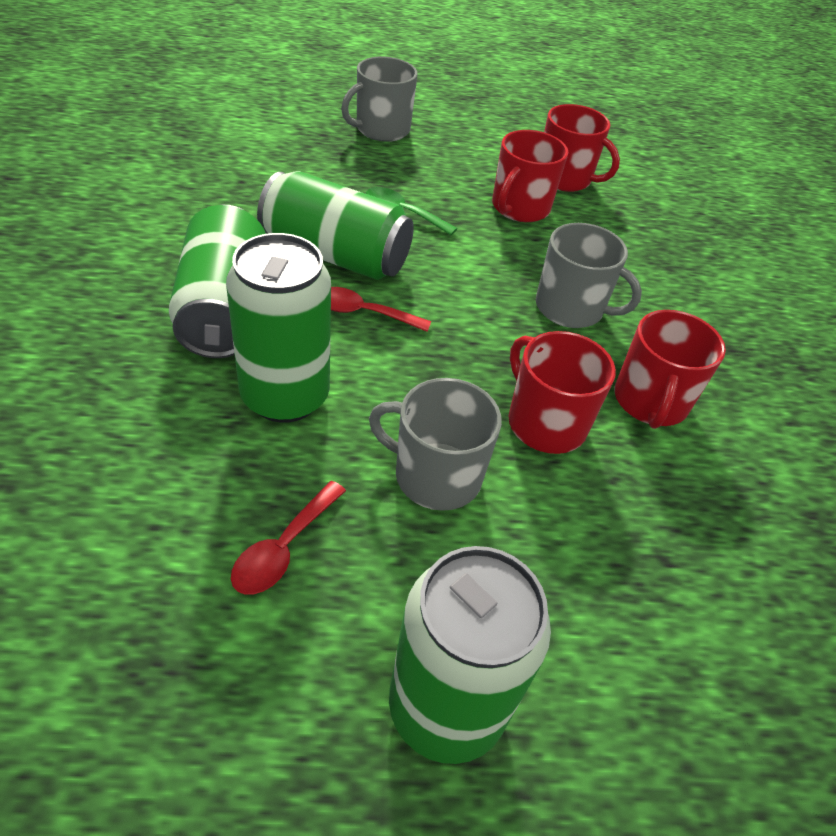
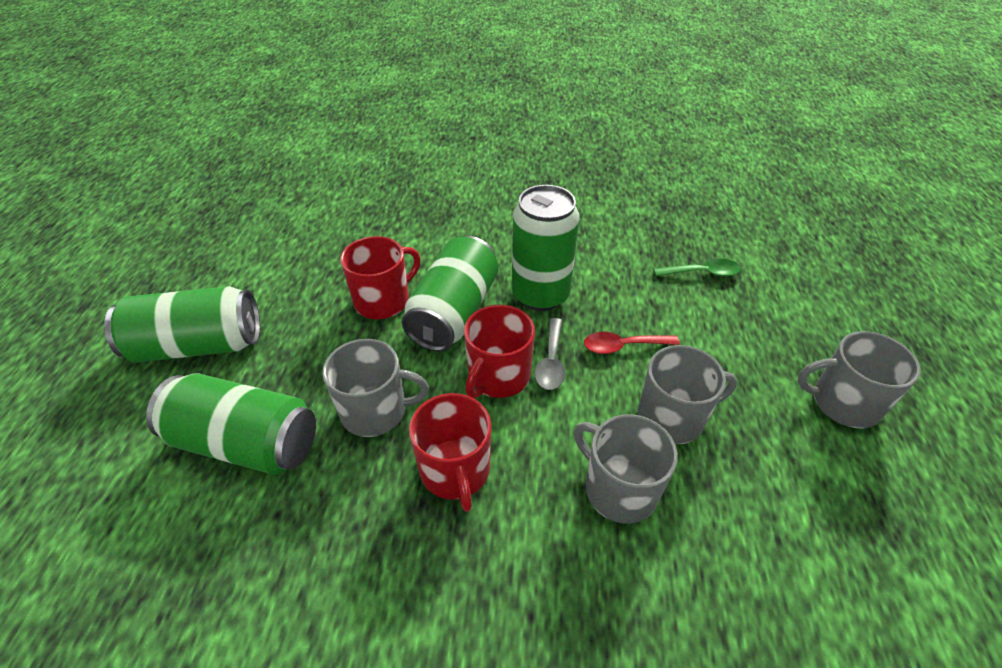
grey mug: [341,57,418,142] [369,378,502,511] [536,223,642,328] = 3 -> [323,339,429,437] [574,414,678,524] [638,345,737,444] [798,331,921,428] = 4
grey spoon: none = 0 -> [535,318,565,390] = 1
red mug: [492,130,568,222] [508,331,616,454] [544,104,620,192] [615,310,726,429] = 4 -> [340,236,420,319] [409,393,491,512] [464,305,535,398] = 3
red spoon: [231,481,346,595] [331,287,431,332] = 2 -> [584,332,680,354] = 1

